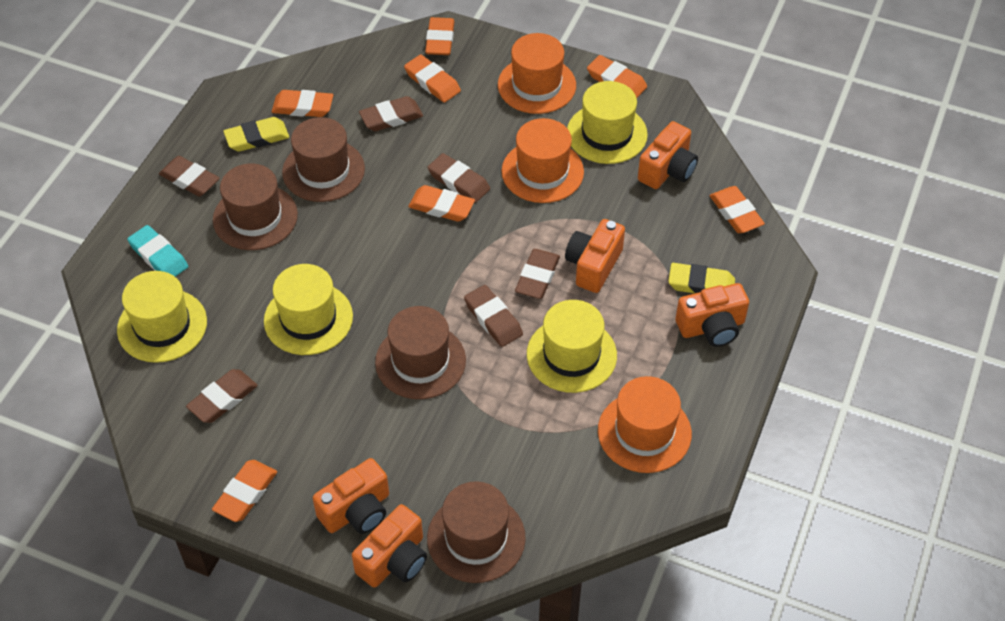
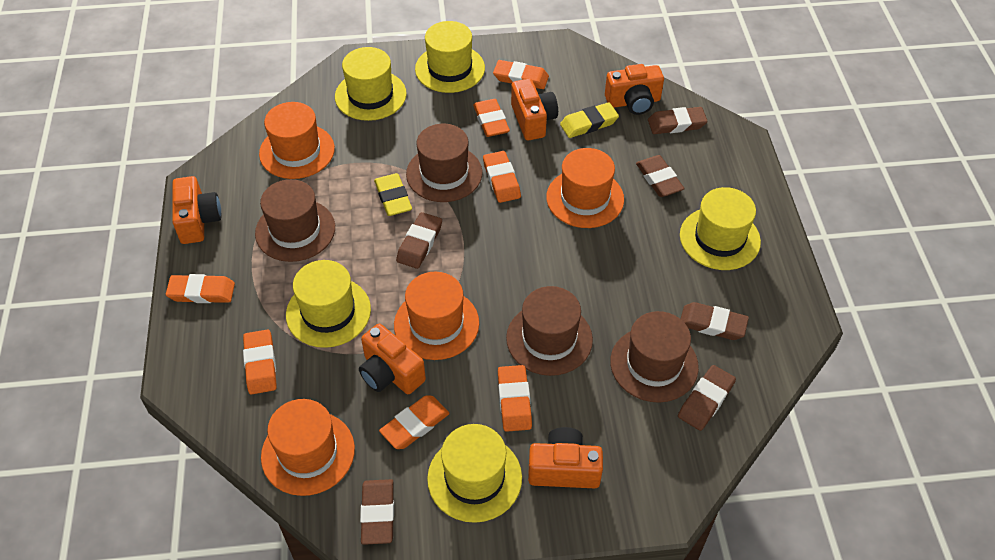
orange hat: [498,33,576,114] [501,118,584,203] [598,376,692,473] = 3 -> [259,102,335,179] [261,399,355,496] [394,272,479,360] [546,148,624,228] = 4
turquoise eraser: [127,225,188,277] = 1 -> none = 0
yellow hat: [117,271,207,363] [264,264,353,355] [527,300,617,393] [567,81,648,164] = 4 -> [286,260,371,348] [335,47,407,121] [415,21,485,93] [427,424,522,523] [680,187,761,270] = 5

